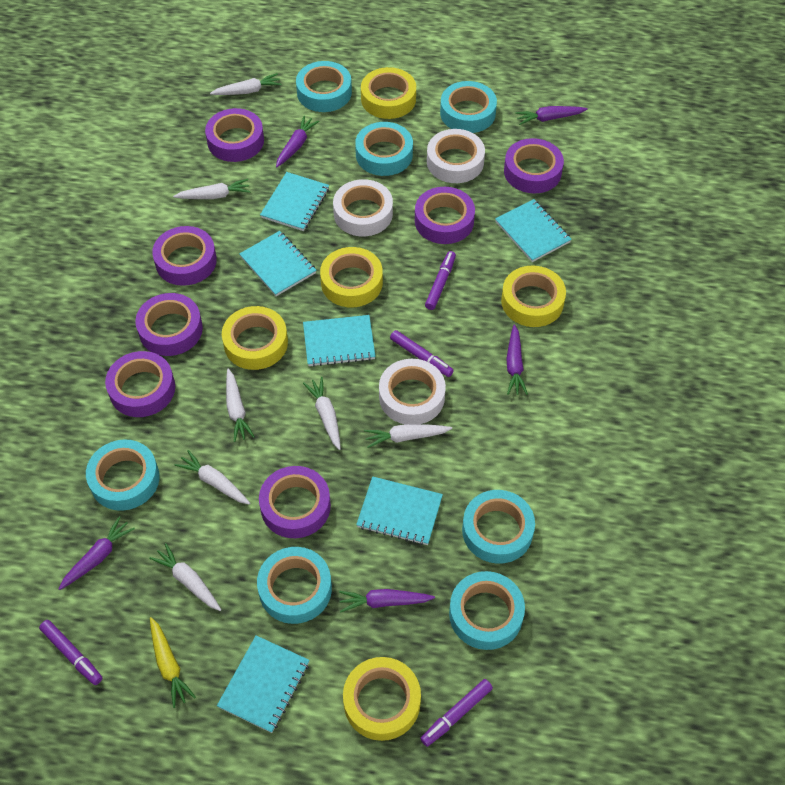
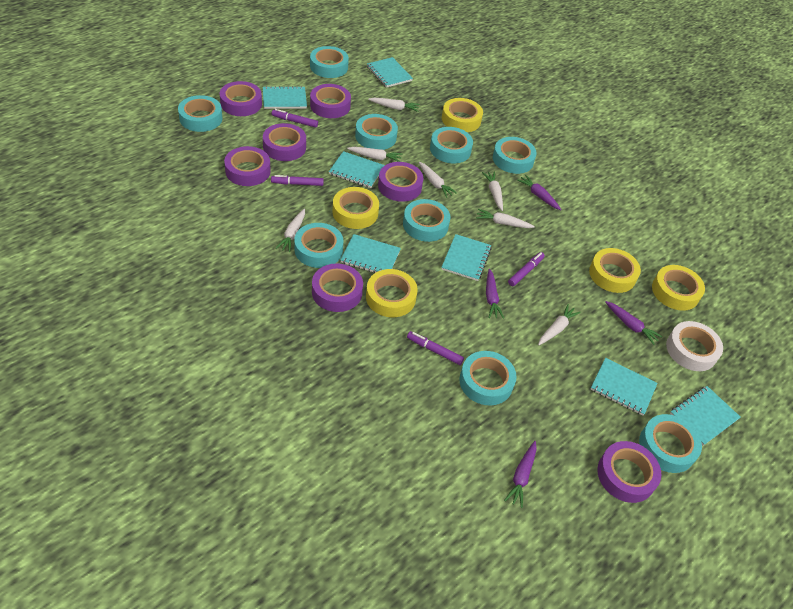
purple carrot: [59,516,135,590] [276,116,319,167] [339,589,435,613] [506,325,528,395] [515,106,588,125] = 5 -> [486,269,504,319] [504,441,537,508] [517,175,561,210] [605,301,663,345] = 4
turquoise notebook: [217,635,310,733] [239,231,316,296] [260,172,329,231] [303,315,376,367] [356,477,443,545] [495,199,572,262] = 6 -> [263,86,307,109] [329,151,385,188] [341,234,401,273] [367,57,413,88] [441,234,492,281] [591,358,658,416] [670,386,741,446] = 7
turquoise tape: [86,439,160,511] [257,547,332,624] [296,61,352,112] [355,122,413,176] [440,81,497,133] [449,571,525,650] [462,490,535,564] = 7 -> [178,95,223,132] [294,223,343,268] [310,46,349,78] [355,114,398,150] [403,199,451,242] [430,127,473,163] [459,351,517,405] [493,137,537,174] [639,414,702,473] = 9
white tape: [333,179,393,236] [379,359,446,424] [427,129,485,183] = 3 -> [666,321,723,371] = 1
yellow carrot: [150,617,196,708] = 1 -> none = 0

